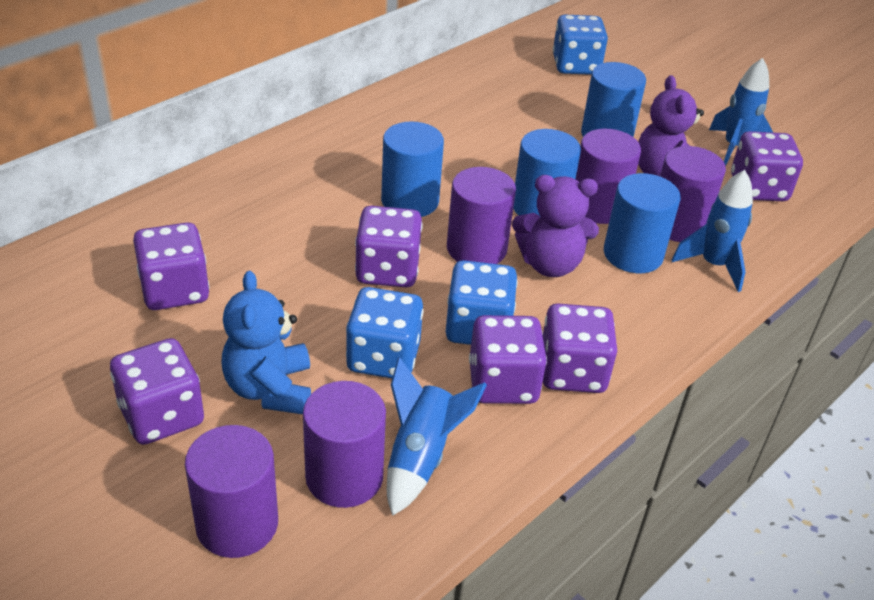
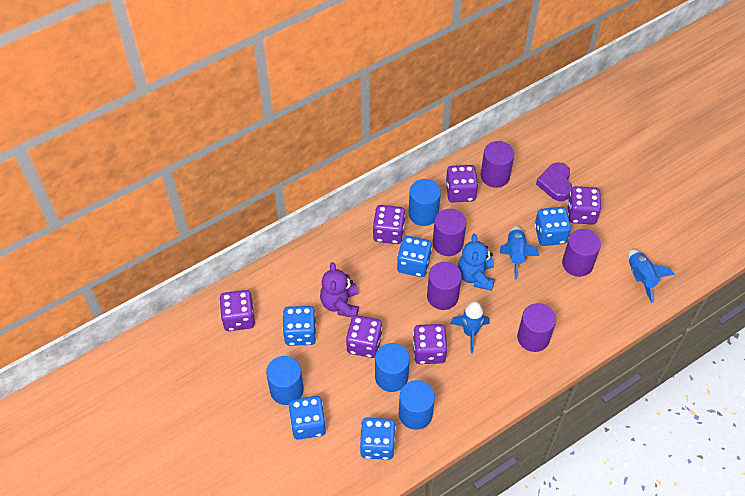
blue dice: [346,287,423,378] [445,260,518,345] [553,15,608,75] = 3 -> [283,306,316,346] [289,396,326,440] [360,418,396,460] [397,236,432,277] [535,207,571,246] = 5
purple heart: none = 0 -> [536,162,572,201] = 1
purple teddy bear: [512,175,599,277] [638,75,704,176] = 2 -> [320,262,359,317] = 1

